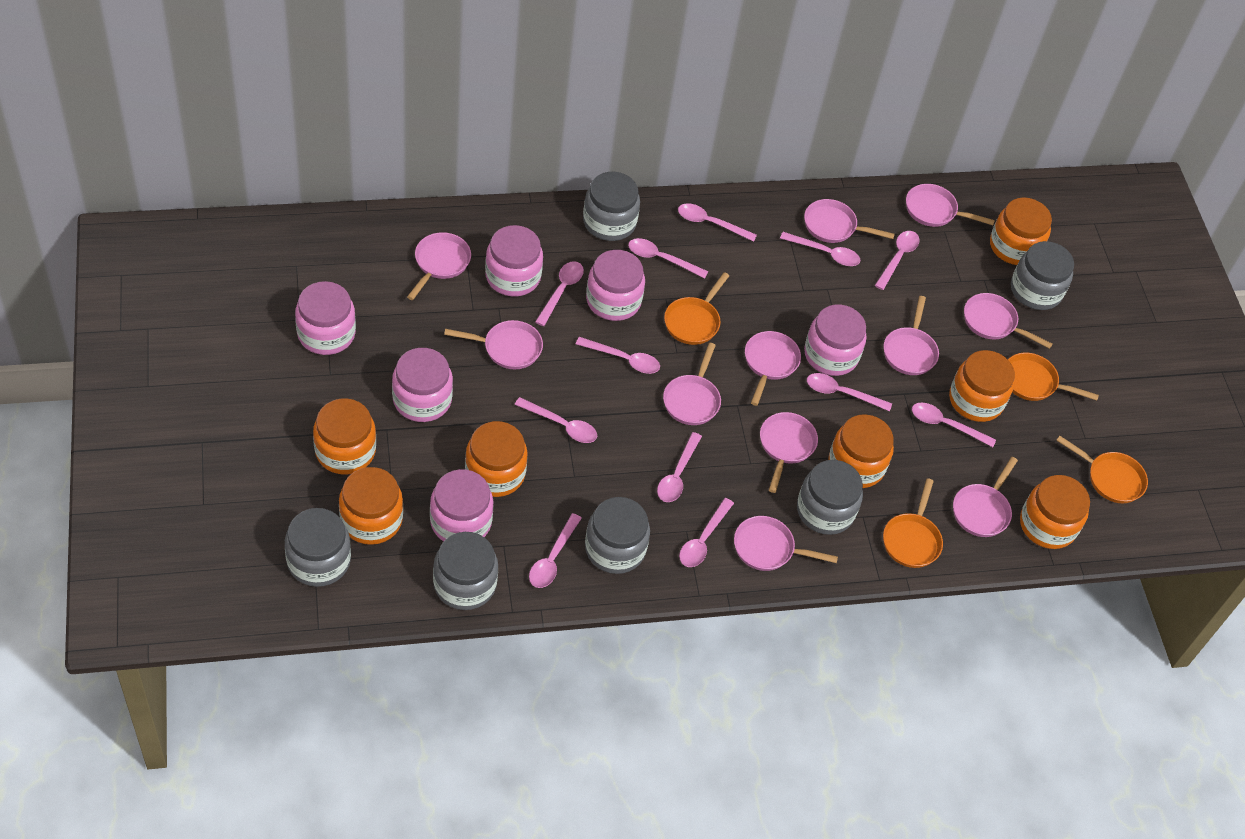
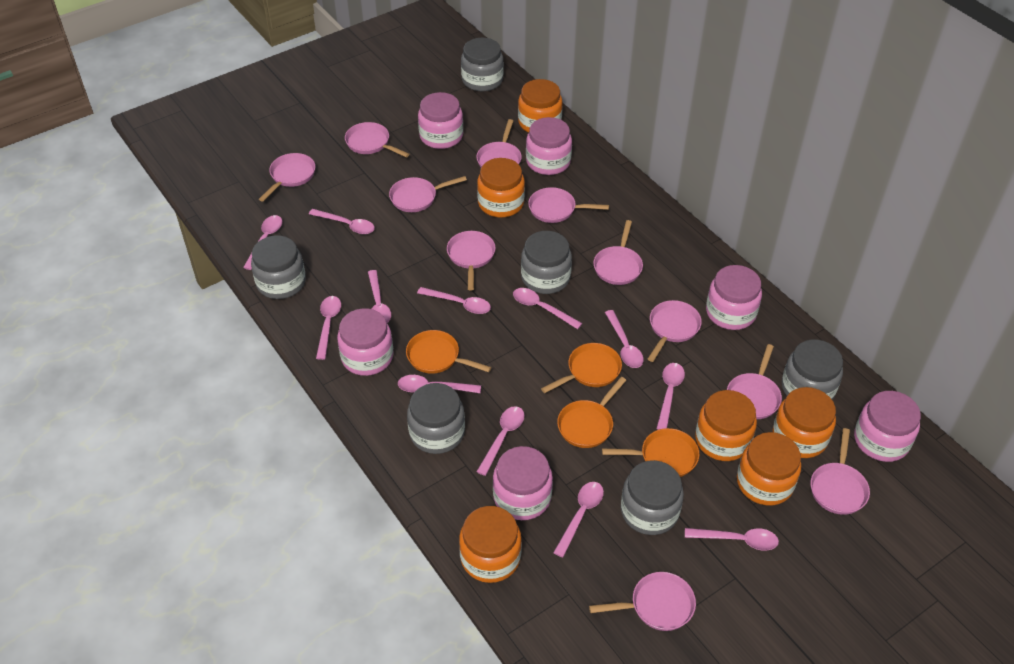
orange jar: [313,398,376,475] [339,467,403,545] [465,421,528,497] [828,414,894,488] [949,350,1015,422] [990,197,1052,265] [1020,475,1090,549] = 7 -> [459,506,522,583] [477,158,525,218] [518,79,563,133] [695,390,757,461] [737,432,801,505] [773,387,836,458] = 6

